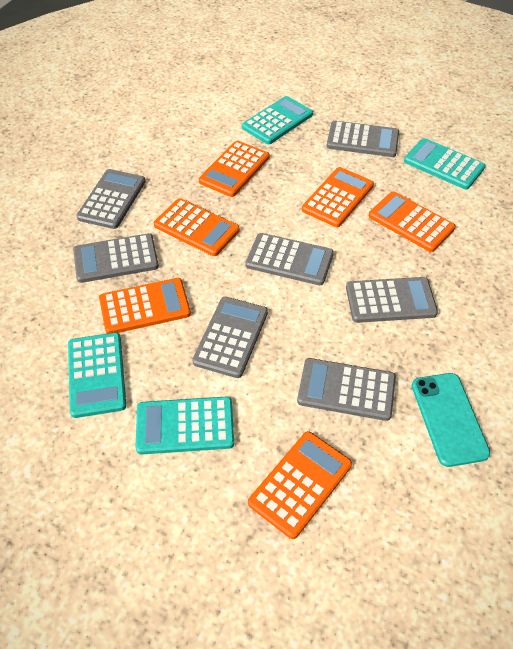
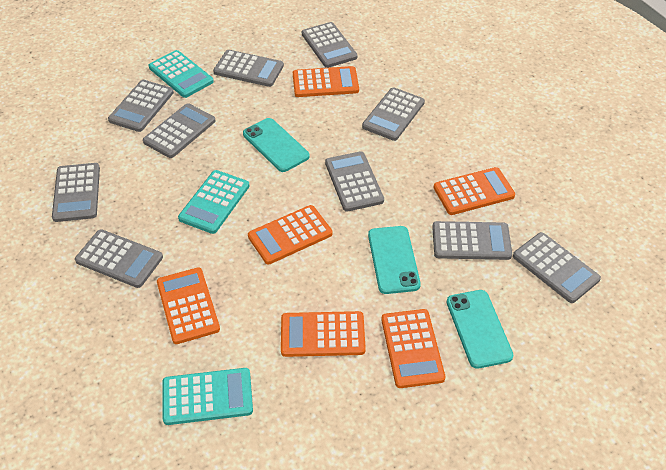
grey calculator: [73,233,159,283] [76,169,145,229] [192,297,268,378] [245,233,334,285] [297,358,396,421] [326,121,399,157] [346,277,438,323] = 7 -> [52,163,100,222] [75,229,163,288] [108,80,174,132] [143,103,215,158] [213,50,284,87] [302,22,358,68] [325,151,384,212] [362,87,425,141] [432,221,512,260] [513,232,601,303] = 10
turquoise calculator: [68,333,126,418] [136,396,234,455] [242,96,313,144] [404,138,486,189] = 4 -> [149,50,214,98] [163,368,253,425] [178,170,250,234] = 3
turquoise phone: [412,373,490,467] = 1 -> [243,118,310,172] [368,226,421,294] [447,290,514,369] = 3

